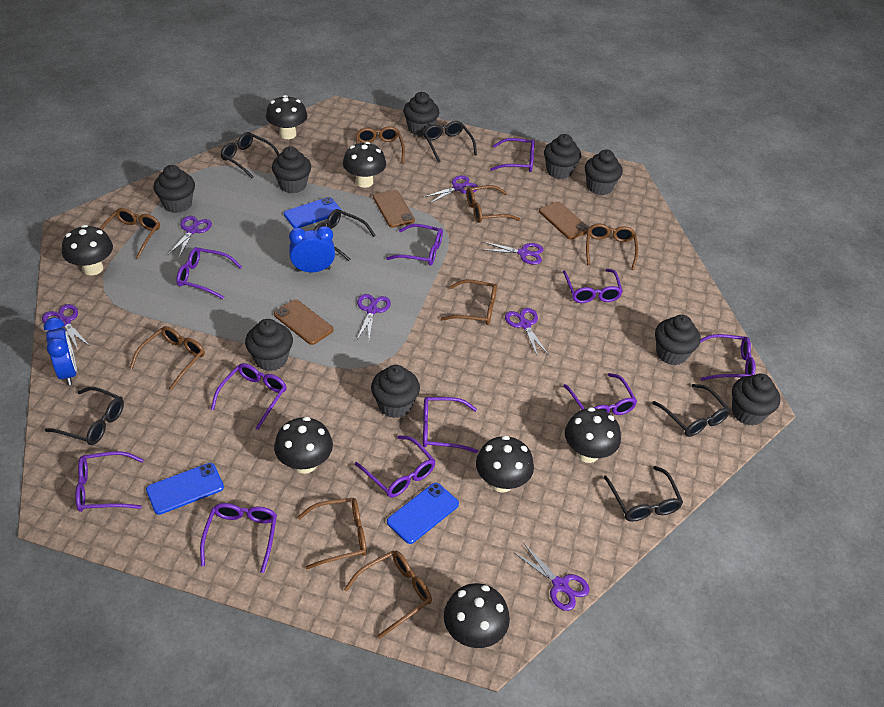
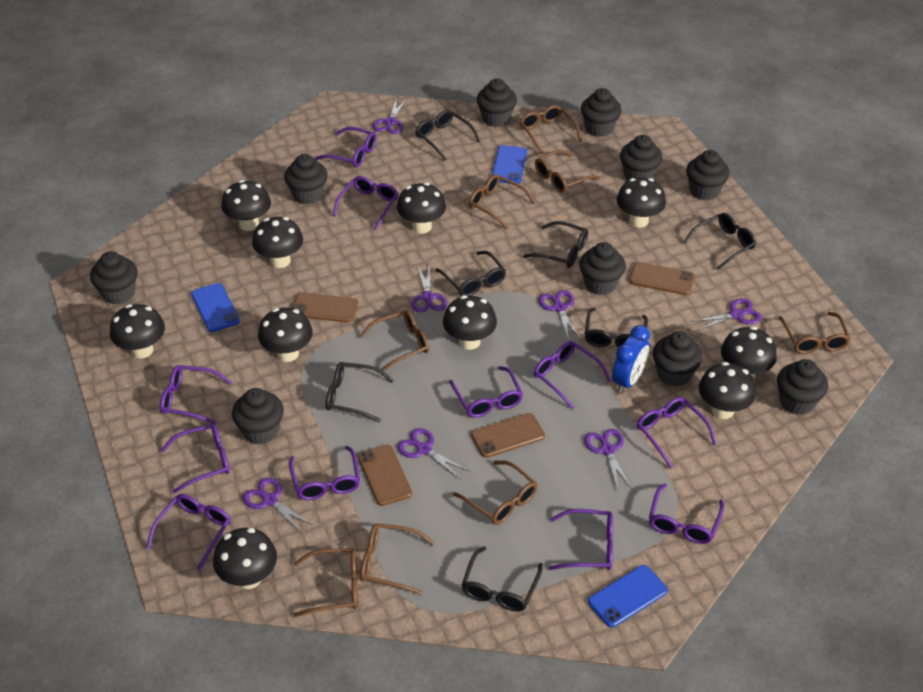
black cupcake: [154,165,195,213] [245,319,293,371] [272,146,311,193] [371,365,420,418] [403,92,439,136] [544,134,581,179] [585,150,623,195] [655,315,701,365] [732,374,780,426] = 9 -> [90,251,137,305] [232,388,284,445] [284,154,328,205] [476,78,517,127] [579,242,626,295] [581,88,622,137] [620,135,662,181] [653,331,702,387] [686,150,730,200] [777,359,828,415] = 10
black glasses: [45,387,124,445] [220,132,279,178] [314,209,376,261] [423,121,477,163] [604,466,683,522] [652,384,730,437] = 6 -> [326,362,394,422] [415,110,480,160] [435,251,506,296] [462,546,543,611] [523,221,588,268] [585,308,648,347] [684,213,756,270] = 7
black mushroom: [62,225,113,275] [266,95,307,139] [274,417,333,474] [343,142,386,188] [444,583,510,648] [476,436,534,493] [565,407,621,463] = 7 -> [110,304,165,359] [213,528,277,589] [221,180,271,231] [252,217,303,268] [258,308,313,362] [397,183,446,233] [443,295,497,350] [616,178,666,228] [699,362,756,419] [721,326,777,379] = 10
blue clock: [44,317,77,385] [289,226,335,272] = 2 -> [612,325,650,393] = 1
brown phone: [274,299,333,345] [373,190,415,228] [539,201,589,240] = 3 -> [293,292,358,323] [358,444,412,506] [471,413,545,458] [629,262,695,295] = 4

